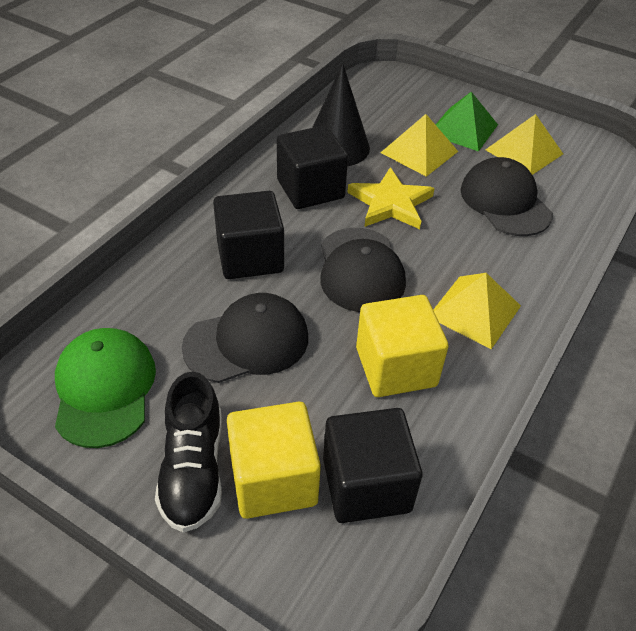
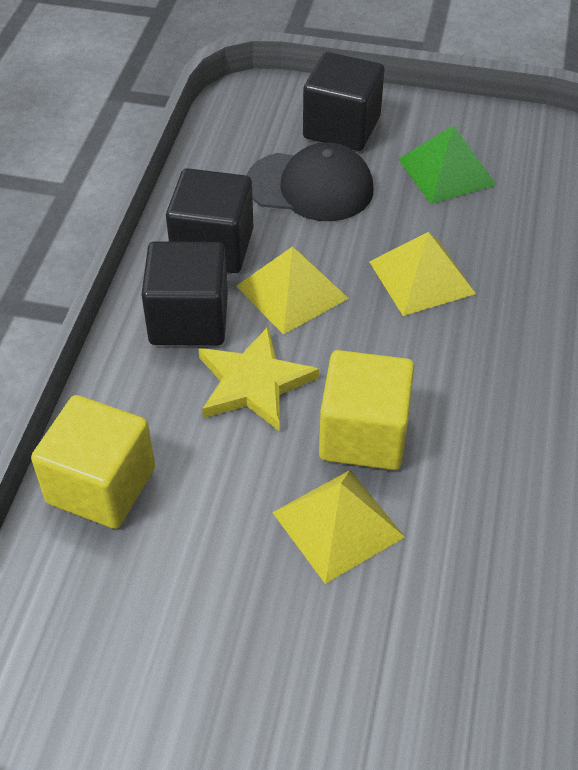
black cap: [182,293,308,383] [320,228,406,312] [461,157,553,236] = 3 -> [246,142,373,221] = 1
black cone: [312,63,370,166] = 1 -> none = 0
black shoe: [155,372,222,533] = 1 -> none = 0
green cap: [55,328,156,448] = 1 -> none = 0

